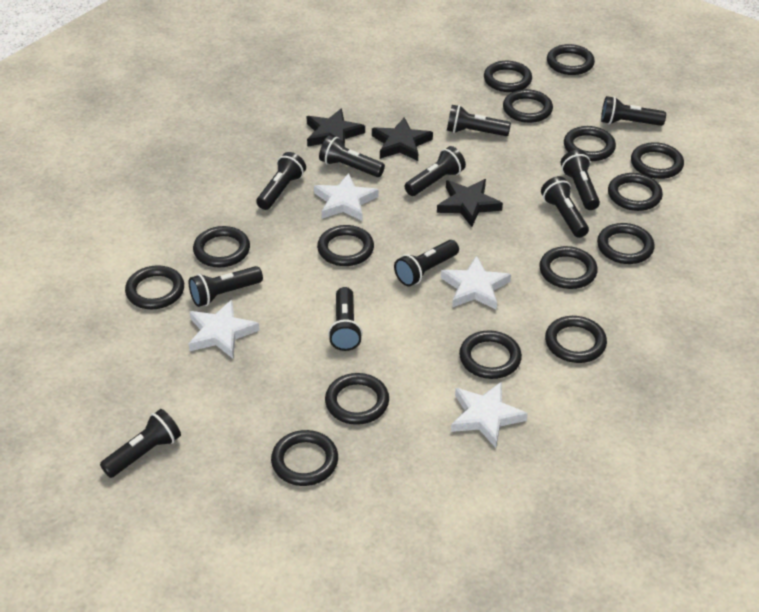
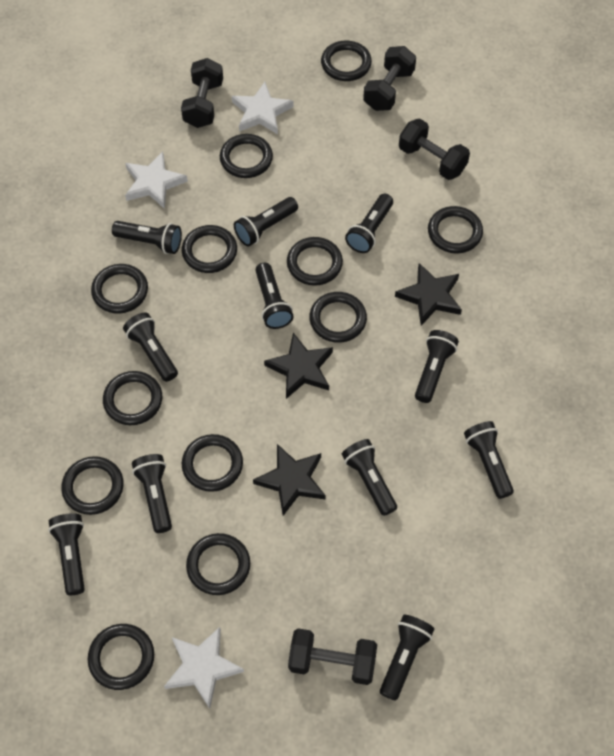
black dumbbell: none = 0 -> [181,58,223,128] [288,628,377,685] [363,46,416,111] [399,118,470,180] = 4
black ring: [125,265,184,309] [193,226,250,267] [271,430,338,486] [317,225,374,266] [325,373,389,425] [459,330,522,379] [484,61,532,92] [503,89,553,123] [539,246,598,289] [545,316,607,363] [547,44,595,75] [564,126,616,161] [597,223,655,264] [608,173,663,211] [631,142,684,179] = 15 -> [61,456,124,515] [88,624,154,690] [91,264,148,314] [103,371,162,425] [182,225,237,273] [182,434,243,492] [186,533,250,595] [220,134,273,178] [287,237,343,286] [309,292,367,343] [321,41,372,81] [428,206,483,253] = 12
white star: [189,299,260,358] [314,173,379,221] [441,255,511,310] [451,381,528,448] = 4 -> [125,152,188,209] [164,627,244,709] [232,82,293,134] = 3

